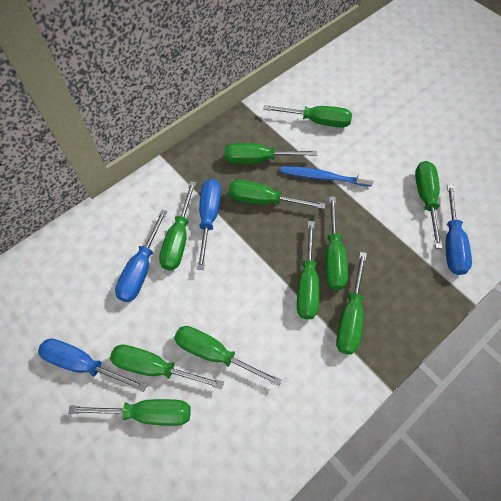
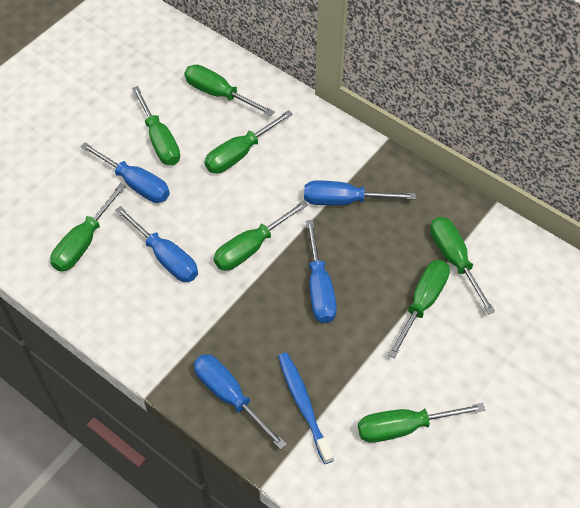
blue screwdriver: [38,338,147,392] [115,209,167,302] [197,179,221,270] [445,184,472,275] = 4 -> [81,142,170,203] [115,206,198,282] [194,354,287,450] [304,181,416,205] [306,220,337,323] = 5
green screwdriver: [68,399,191,426] [110,345,224,390] [159,181,196,270] [174,326,282,387] [225,143,317,164] [228,180,325,209] [263,105,352,128] [297,221,319,319] [325,197,348,290] [336,252,367,355] [415,161,443,249] = 11 -> [50,183,126,272] [132,86,180,165] [184,65,275,116] [205,110,293,173] [214,200,308,271] [358,403,485,443] [388,260,450,358] [430,217,496,315] = 8

